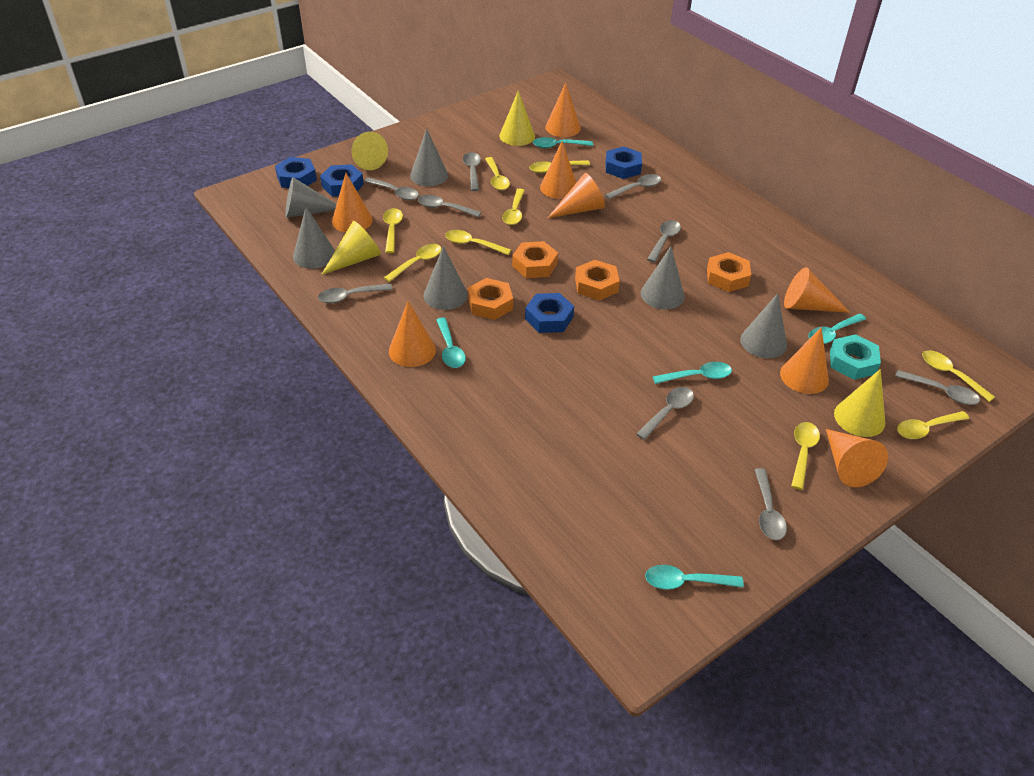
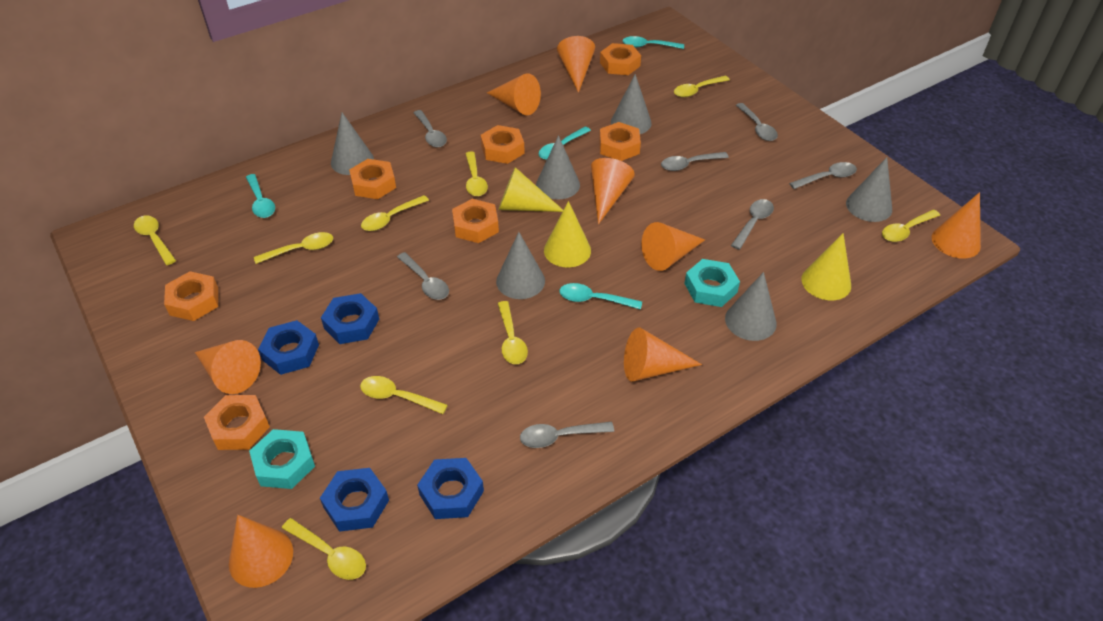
grey spoon: [318,284,393,303] [364,177,419,200] [418,195,481,217] [463,152,481,191] [605,174,661,199] [636,387,694,440] [647,220,681,262] [754,468,787,540] [895,370,980,405] = 9 -> [397,252,449,300] [414,110,447,147] [520,422,614,448] [661,152,729,171] [731,199,774,250] [736,103,778,141] [789,162,857,189] = 7
orange nut: [468,278,513,320] [512,241,558,278] [575,260,620,301] [707,252,751,292] = 4 -> [164,271,218,321] [204,395,270,450] [349,159,396,199] [452,199,499,243] [481,125,525,164] [599,122,641,161] [600,43,641,75] = 7
turquoise nut: [830,334,881,380] = 1 -> [249,429,315,489] [685,259,740,307] = 2
turquoise spoon: [436,318,466,368] [533,137,593,148] [645,565,744,590] [652,362,732,384] [808,314,866,344] = 5 -> [246,174,275,218] [539,127,591,160] [559,283,642,310] [622,36,684,49] = 4
yellow cone: [321,221,381,275] [352,132,388,170] [499,90,535,146] [834,369,885,437] = 4 -> [499,167,563,212] [544,201,591,267] [801,233,851,300] = 3

